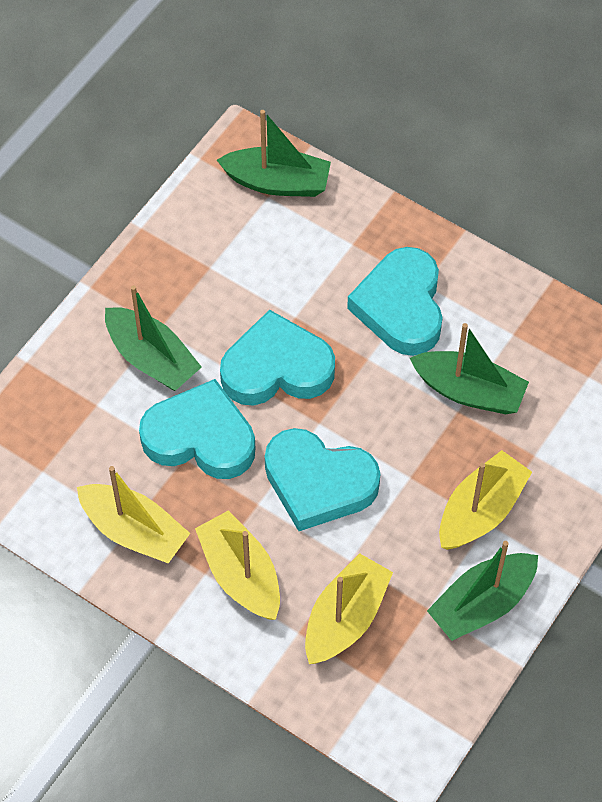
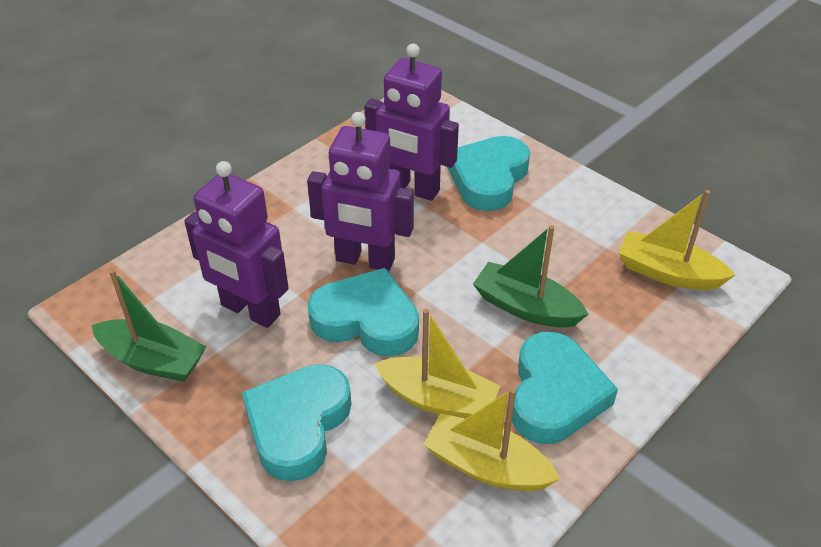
green boat: [105,285,202,391] [217,110,331,197] [410,323,529,414] [427,541,538,641] = 4 -> [92,269,206,382] [473,225,589,328] = 2
purple robot: none = 0 -> [184,161,289,328] [307,112,414,272] [364,44,459,201] = 3
yellow boat: [77,466,190,563] [195,510,280,620] [305,553,393,664] [439,450,532,550] = 4 -> [374,309,500,419] [424,388,560,491] [619,190,735,290] = 3

